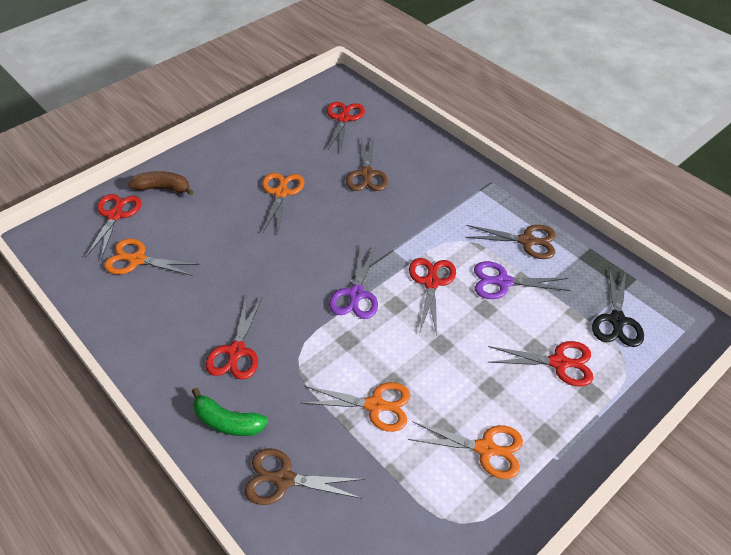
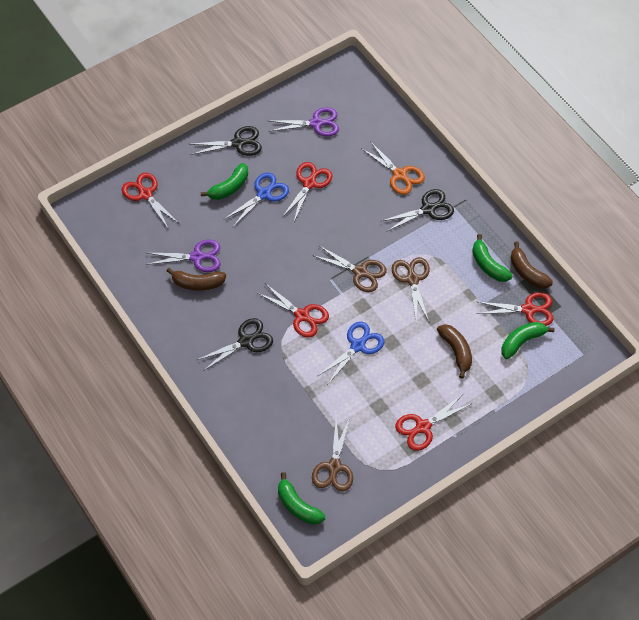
black scissors: [592,269,644,347] = 1 -> [191,126,262,156] [197,318,273,371] [382,189,454,232] = 3
blue scissors: none = 0 -> [224,172,289,227] [318,322,384,384] = 2
brown banana: [128,171,194,195] = 1 -> [167,268,226,291] [437,324,472,379] [511,242,553,289] = 3
green banana: [192,388,268,436] = 1 -> [201,163,248,200] [278,472,325,525] [472,234,512,282] [501,322,554,359] = 4
orange scissors: [104,239,199,276] [262,173,305,233] [302,382,410,432] [408,421,523,479] = 4 -> [361,141,425,195] = 1

